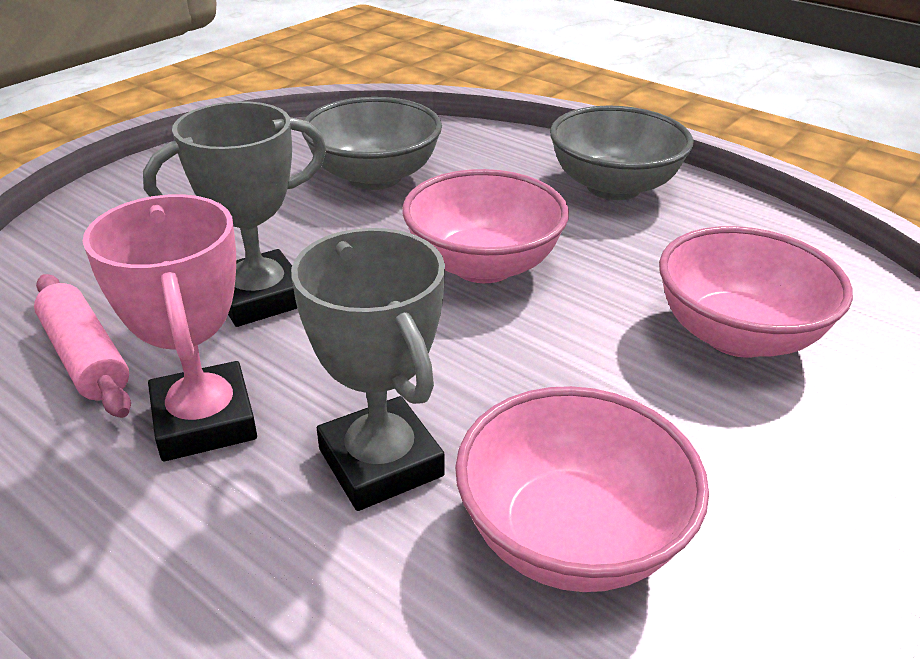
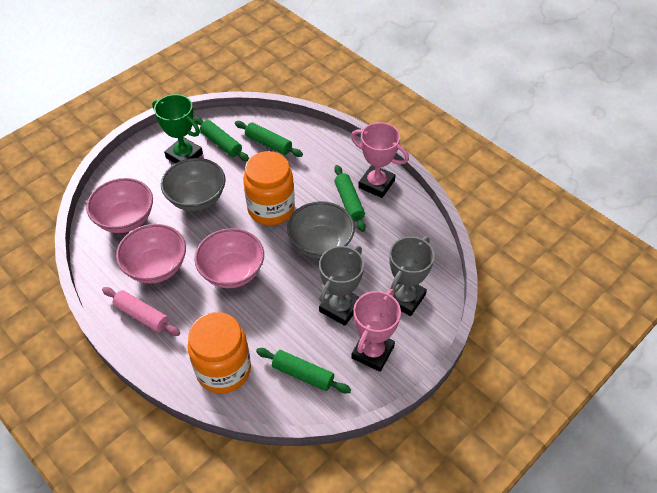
green rolling pin: none = 0 -> [194,117,249,161] [235,121,303,157] [256,348,351,393] [334,165,366,232] = 4
green trophy: none = 0 -> [152,94,203,163] = 1
orange jar: none = 0 -> [188,312,251,394] [243,151,295,226] = 2
pink trophy: [83,194,257,461] = 1 -> [351,122,409,198] [351,289,401,372] = 2

